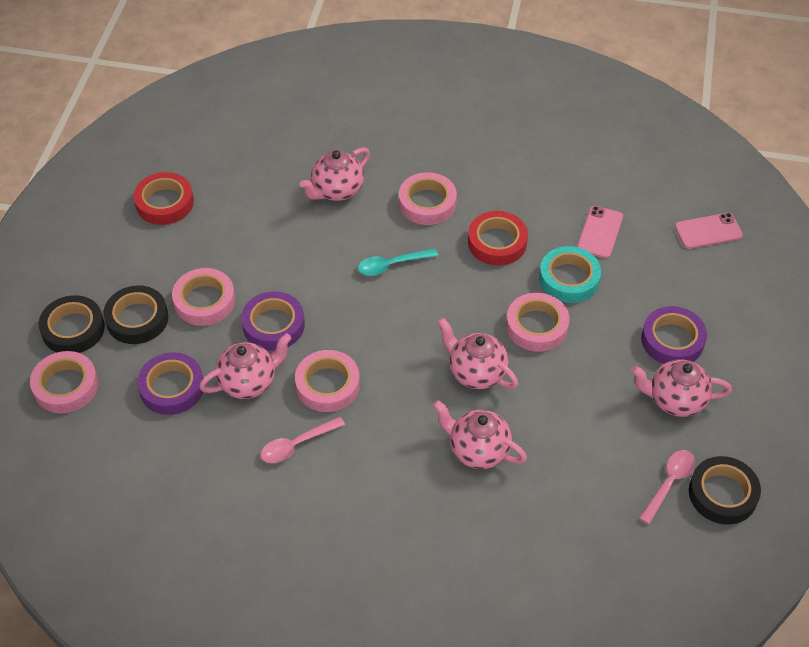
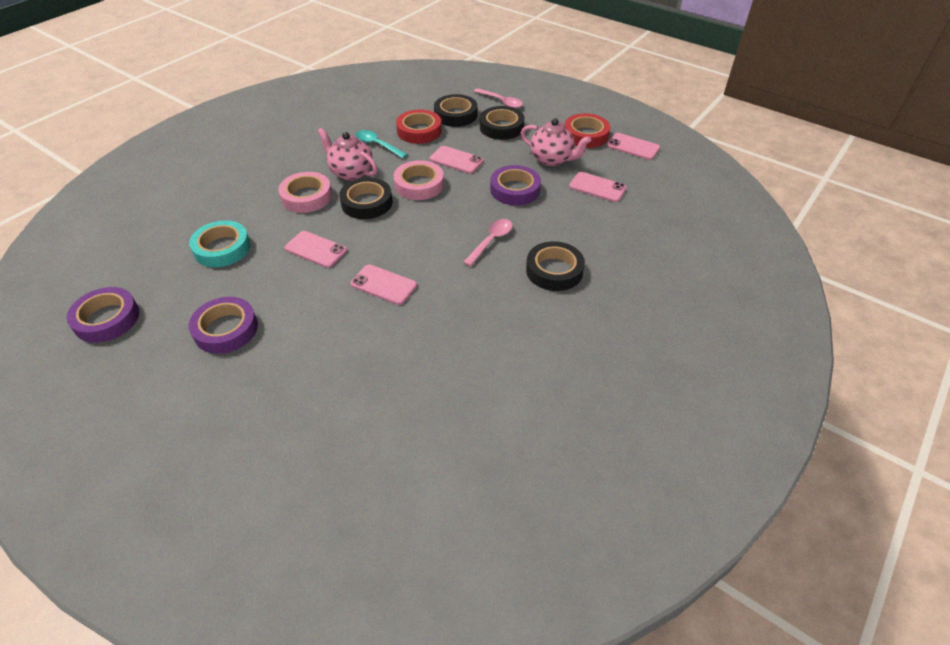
black tape: [39,295,105,353] [103,285,168,344] [689,456,761,525] = 3 -> [339,178,393,219] [434,94,478,127] [480,106,525,140] [526,241,585,291] = 4
pink phone: [577,206,623,258] [675,213,743,249] = 2 -> [284,231,347,268] [351,264,417,305] [430,146,484,174] [569,172,627,202] [607,133,660,160] = 5
pink tape: [30,351,98,413] [172,268,235,326] [295,350,360,412] [399,172,457,225] [506,293,570,352] = 5 -> [278,172,332,213] [394,160,444,200] = 2
pink teapot: [199,333,292,399] [300,147,370,201] [433,400,527,469] [438,318,518,389] [631,359,732,417] = 5 -> [317,128,378,181] [521,118,591,166] = 2

